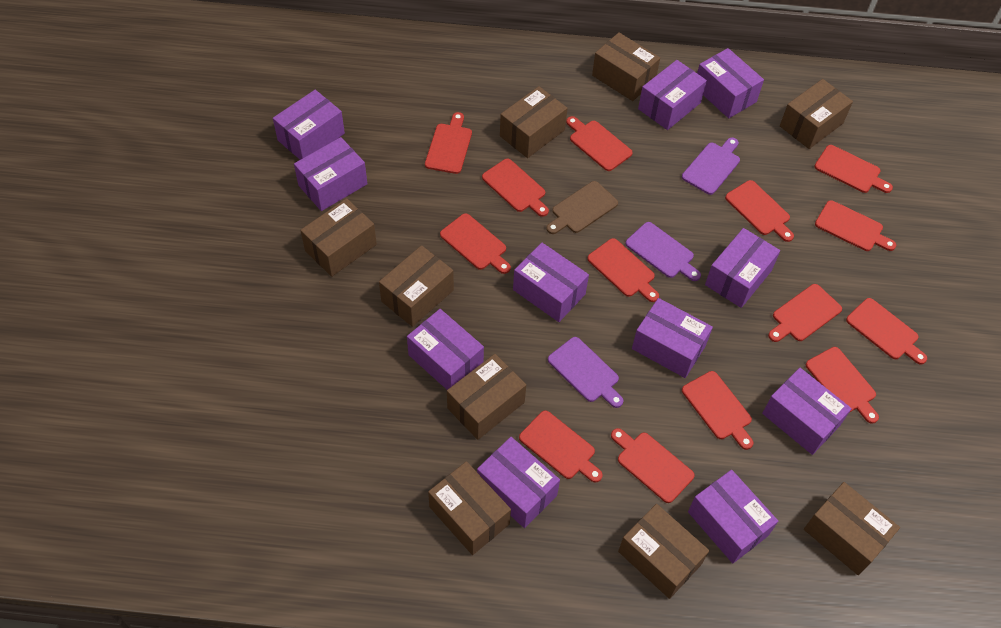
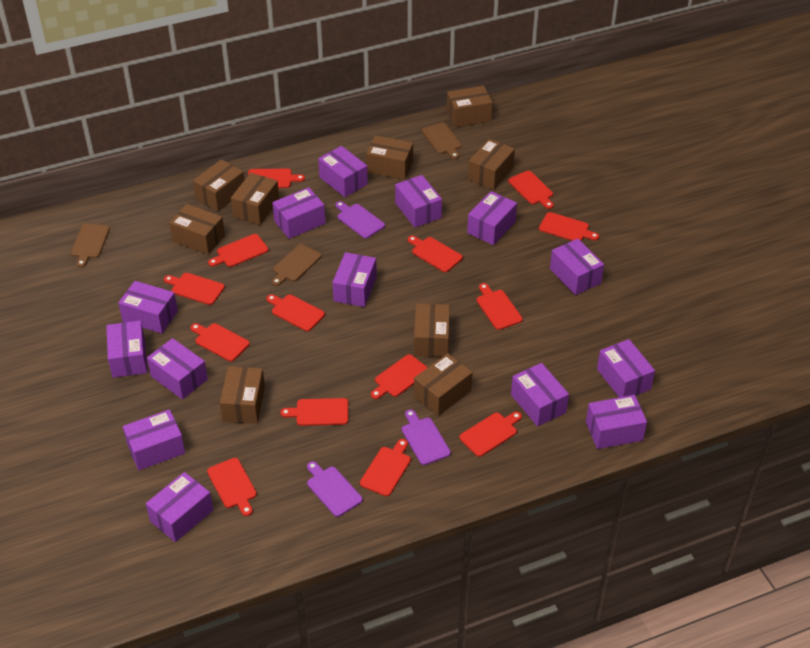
brown cutting board: [546,181,618,234] = 1 -> [71,224,110,268] [272,244,321,286] [422,123,462,159] = 3
purple box: [273,90,345,160] [294,137,367,211] [407,309,484,390] [477,437,560,528] [513,243,589,322] [632,298,713,378] [638,60,707,130] [688,470,778,563] [697,48,764,118] [705,228,780,308] [762,368,852,455] = 11 -> [106,320,147,378] [118,281,178,334] [123,409,185,470] [146,472,213,542] [147,338,208,400] [272,187,326,239] [318,146,368,197] [332,252,377,307] [395,175,442,228] [467,191,517,245] [511,363,569,427] [550,239,604,295] [586,395,647,449] [597,339,655,397] = 14

